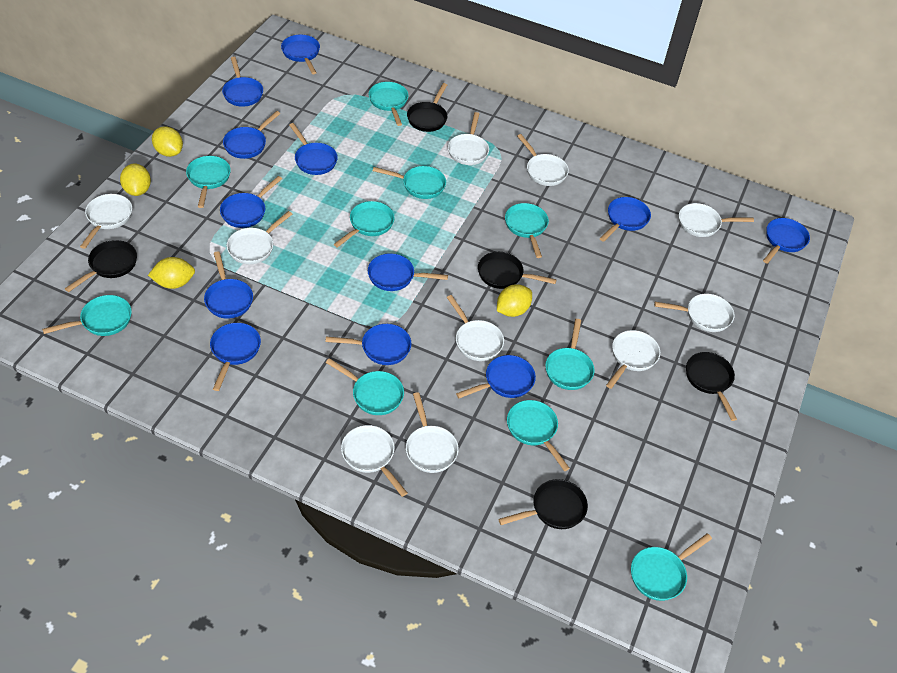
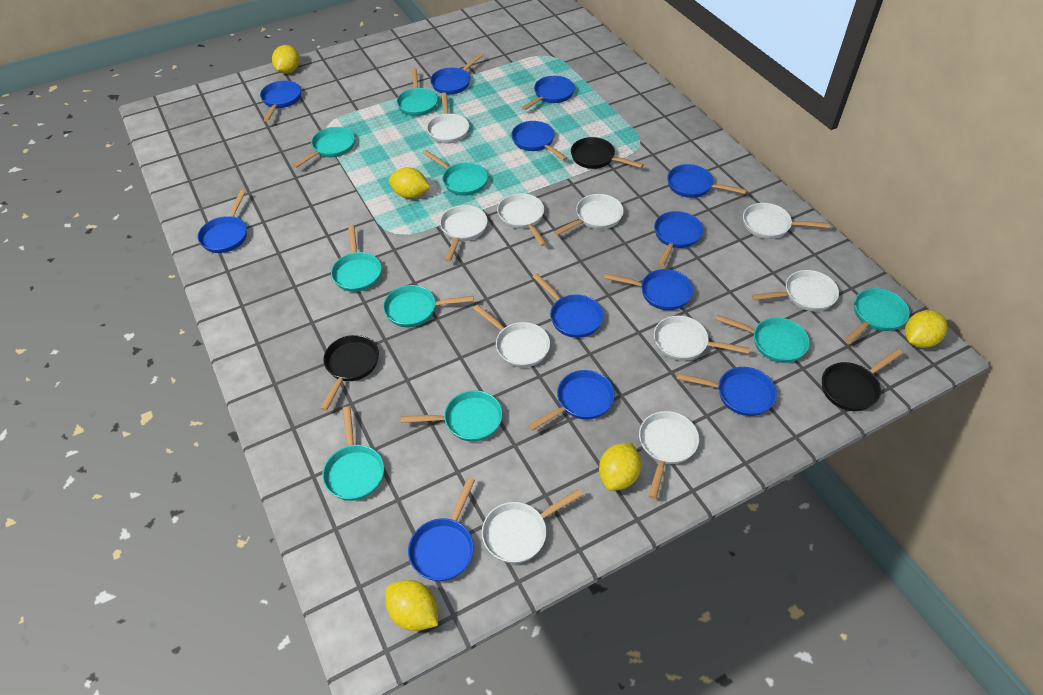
black pan: [65,240,137,292] [407,83,447,132] [478,252,557,289] [498,479,588,529] [686,352,737,421] = 5 -> [320,335,379,411] [571,137,644,169] [822,349,903,411] = 3
turquoise pan: [42,295,132,336] [186,156,231,208] [326,358,404,415] [334,201,395,248] [368,82,408,126] [373,166,446,199] [505,203,549,258] [507,400,570,471] [545,319,595,390] [631,533,712,601] = 10 -> [293,127,355,168] [322,406,384,501] [331,225,382,292] [383,285,474,327] [397,68,438,116] [401,390,503,442] [423,150,488,196] [715,315,810,363] [844,288,910,344] = 9
yellow lemon: [120,164,151,196] [148,257,195,289] [152,126,183,157] [497,284,532,317] = 4 -> [272,45,300,74] [386,580,438,631] [389,167,430,198] [599,442,641,491] [905,310,948,348] = 5

